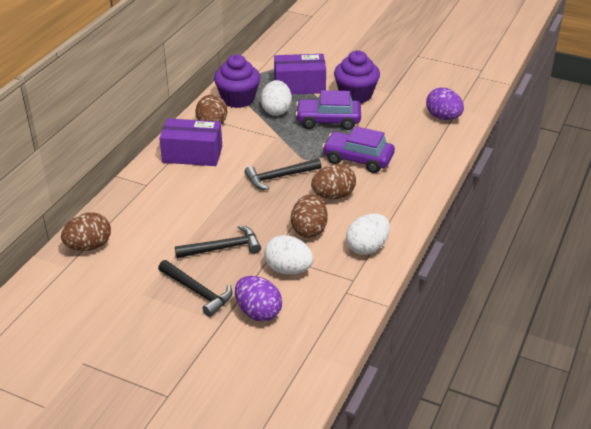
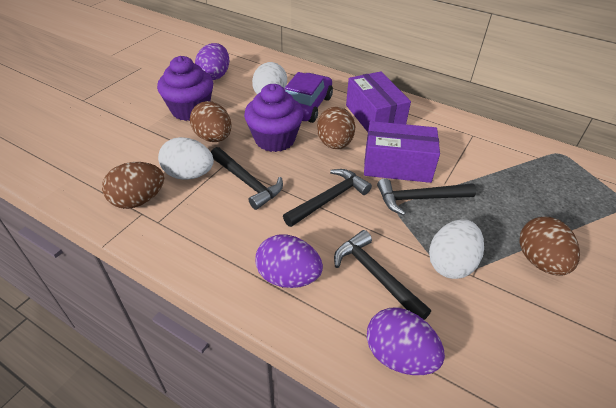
black hammer: [158,260,233,317] [175,225,261,258] [244,158,322,190] = 3 -> [211,147,283,210] [283,169,372,227] [334,230,431,320] [377,178,476,215] = 4
purple car: [295,90,361,130] [322,126,395,173] = 2 -> [285,72,333,123] = 1
purple egg: [235,276,282,322] [426,87,464,120] = 2 -> [195,43,229,80] [255,235,323,288] [367,308,445,375] = 3

